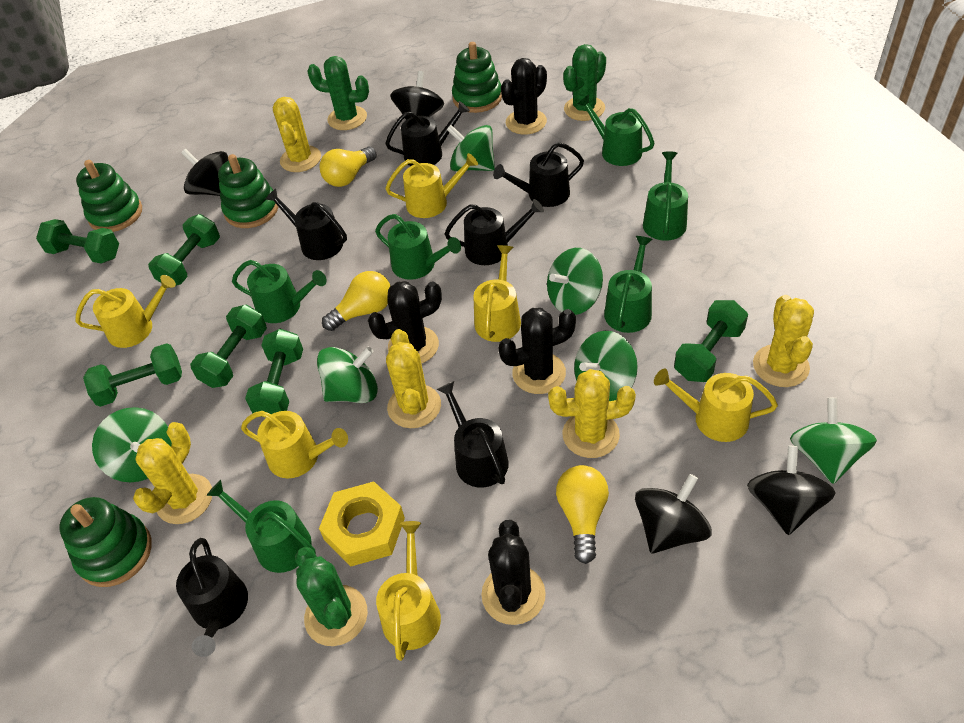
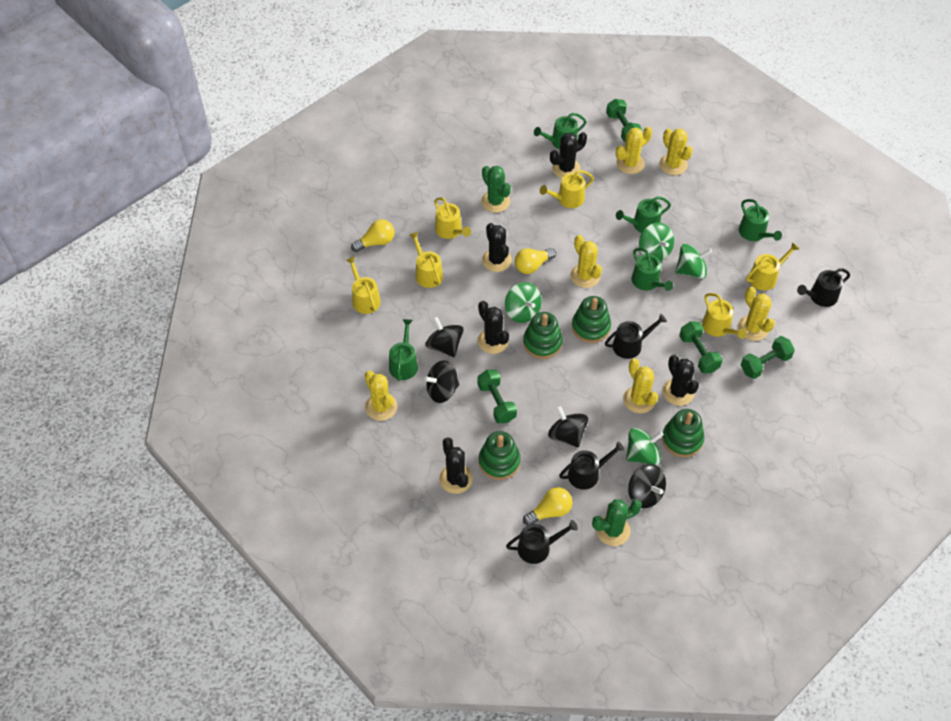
black cactus: [368,281,442,364] [481,520,546,625] [498,308,576,394] [501,58,547,135] = 4 -> [439,437,473,494] [478,301,509,354] [482,223,512,272] [550,132,587,178] [662,355,699,406] = 5
black watering can: [176,538,248,657] [265,189,347,260] [385,101,470,166] [437,381,509,488] [445,199,544,265] [493,142,584,207] = 6 -> [506,520,578,564] [559,441,625,490] [605,314,667,359] [797,268,850,307] = 4
green cactus: [295,547,368,646] [307,56,369,130] [563,44,606,121] = 3 -> [481,166,511,213] [592,499,642,546] = 2
green dumbbell: [36,219,119,264] [83,343,182,407] [148,214,220,286] [190,304,267,388] [245,329,303,417] [674,300,748,382] = 6 -> [477,370,517,423] [606,99,642,142] [679,322,723,373] [741,336,795,379] = 4
green spinning top: [92,407,172,482] [317,346,378,403] [447,125,495,171] [547,248,603,315] [574,331,638,401] [790,398,877,484] = 6 -> [505,282,541,323] [626,428,664,465] [639,222,674,261] [675,244,712,279] = 4
green watering can: [206,480,316,573] [232,260,326,323] [375,214,461,280] [577,95,655,166] [604,236,653,333] [643,151,688,241] = 6 -> [389,319,418,381] [534,113,587,150] [616,196,671,233] [632,248,673,291] [739,199,782,241] = 5
yellow cactus: [133,422,212,524] [273,97,321,172] [386,329,441,428] [548,369,636,458] [753,295,814,387] = 5 -> [365,371,398,421] [570,235,602,288] [616,127,652,174] [623,358,658,413] [659,129,693,175] [738,287,775,341] = 6
yellow nut: [319,482,405,566] = 1 -> none = 0

